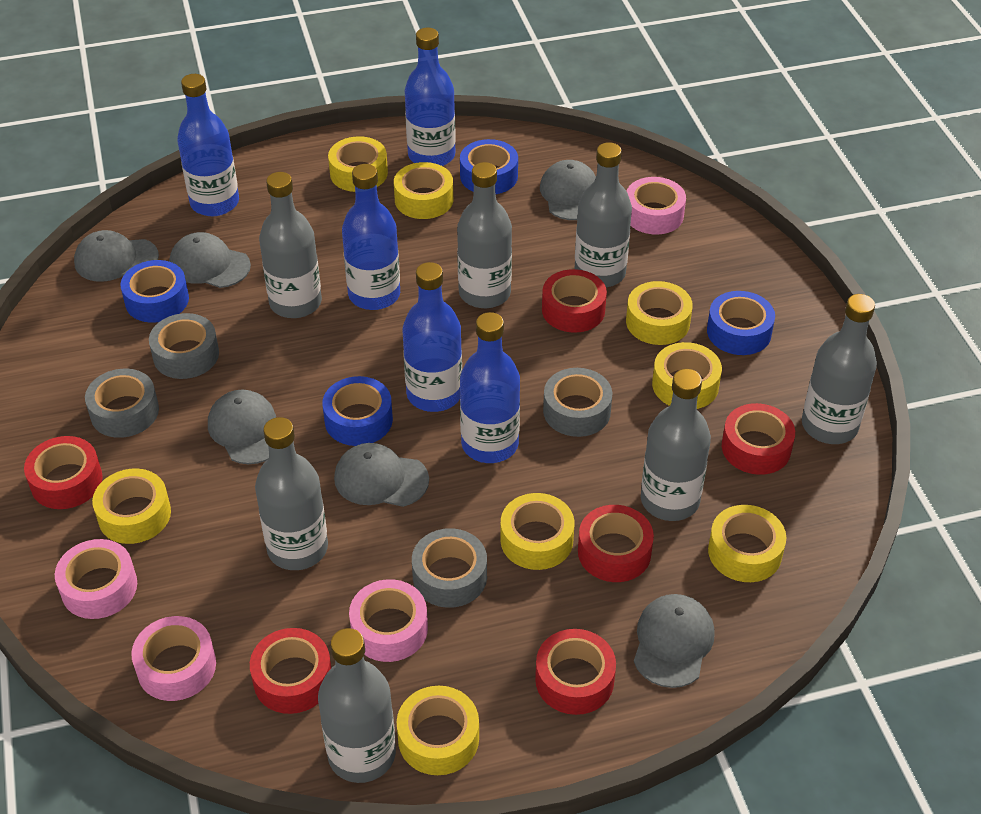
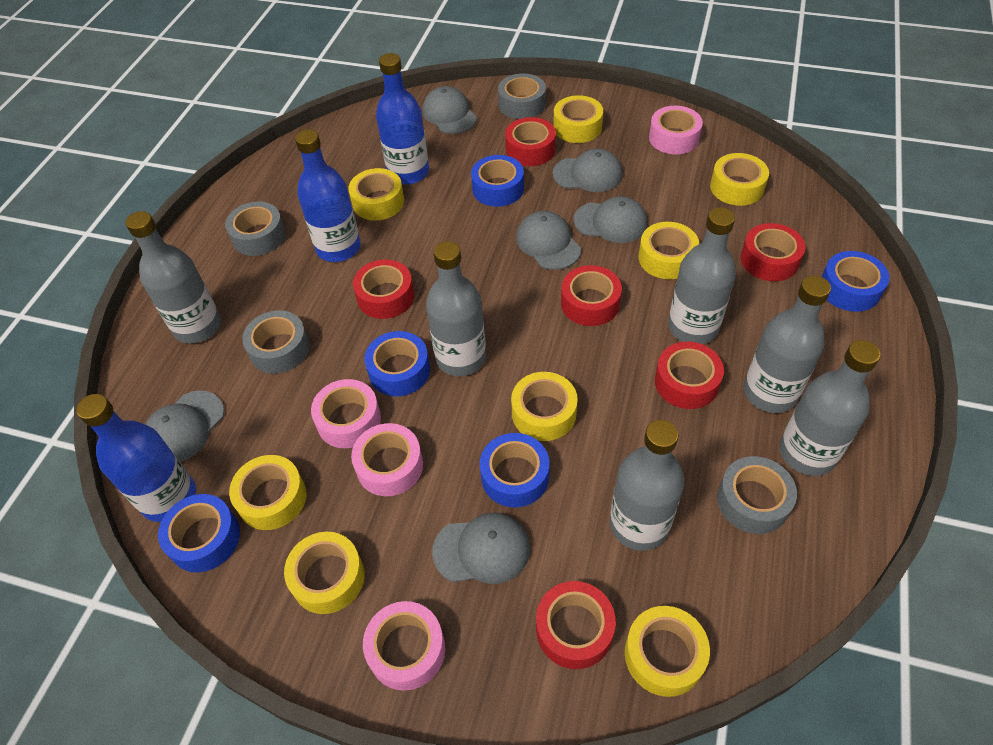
blue bottle: [177,74,239,216] [342,164,400,310] [402,262,462,412] [405,28,456,166] [460,312,520,463] = 5 -> [76,394,196,522] [295,129,361,262] [376,53,429,185] = 3
blue tape: [120,260,189,323] [322,376,393,446] [460,139,518,194] [707,291,775,355] = 4 -> [158,494,240,572] [364,331,430,396] [471,155,524,207] [480,433,549,507] [822,251,889,312] = 5
grey bottle: [255,417,328,570] [259,172,322,318] [318,628,396,783] [457,162,512,308] [575,142,632,288] [641,369,711,521] [802,294,877,444] = 7 -> [126,211,221,344] [426,241,486,376] [610,420,684,551] [668,207,736,344] [744,275,831,413] [780,340,880,476] = 6

